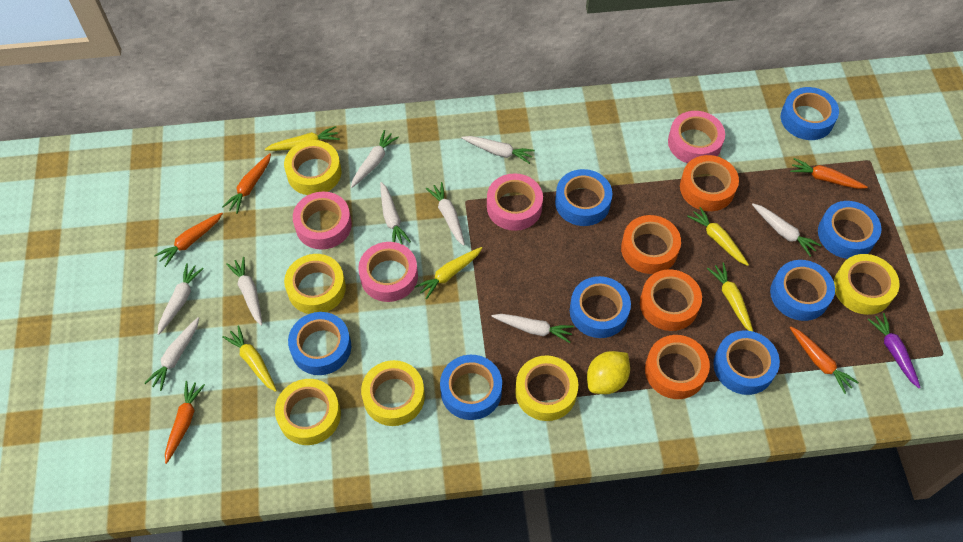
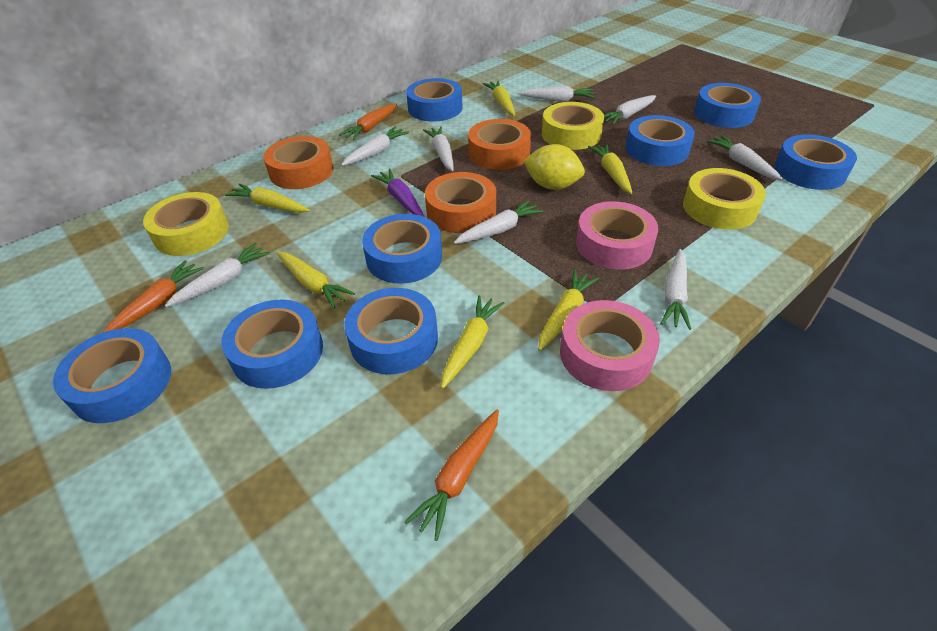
orange carrot: [154,213,223,267] [165,381,205,464] [222,153,271,214] [790,158,868,189] [790,326,859,394] = 5 -> [104,260,204,332] [339,103,397,140] [405,410,499,541] = 3
orange tape: [621,215,681,274] [640,269,702,331] [645,335,710,399] [680,155,739,211] = 4 -> [263,136,333,189] [425,172,496,233] [468,119,531,170] = 3
pink tape: [293,192,352,250] [358,242,418,302] [487,173,543,231] [668,111,725,163] = 4 -> [560,300,660,391] [576,201,658,270] = 2
white carrot: [145,317,199,391] [157,263,204,335] [226,257,262,326] [351,130,399,188] [380,182,411,244] [426,182,465,246] [461,136,535,164] [491,314,574,343] [752,204,821,257] = 9 -> [165,243,270,307] [341,127,409,166] [423,126,454,171] [454,200,543,244] [518,86,595,101] [604,95,656,125] [660,249,691,330] [707,135,784,181] = 8
yellow carrot: [222,325,277,392] [265,126,340,151] [414,247,482,299] [687,207,749,266] [707,262,753,331] = 5 -> [225,183,310,213] [276,251,355,309] [441,295,504,389] [483,81,515,116] [538,269,599,351] [588,143,632,194] = 6
yellow tape: [275,379,341,445] [284,140,341,195] [284,254,346,314] [361,360,425,426] [515,355,578,421] [834,254,899,315] = 6 -> [143,192,229,256] [542,102,604,150] [683,168,766,230] = 3

